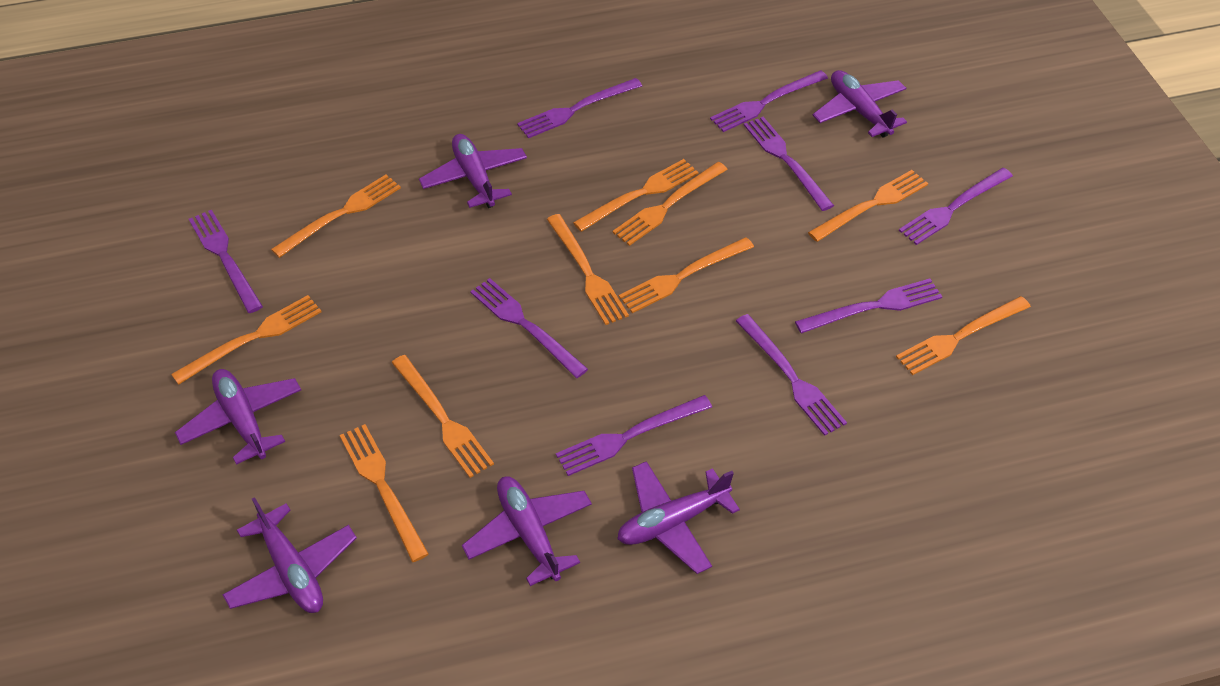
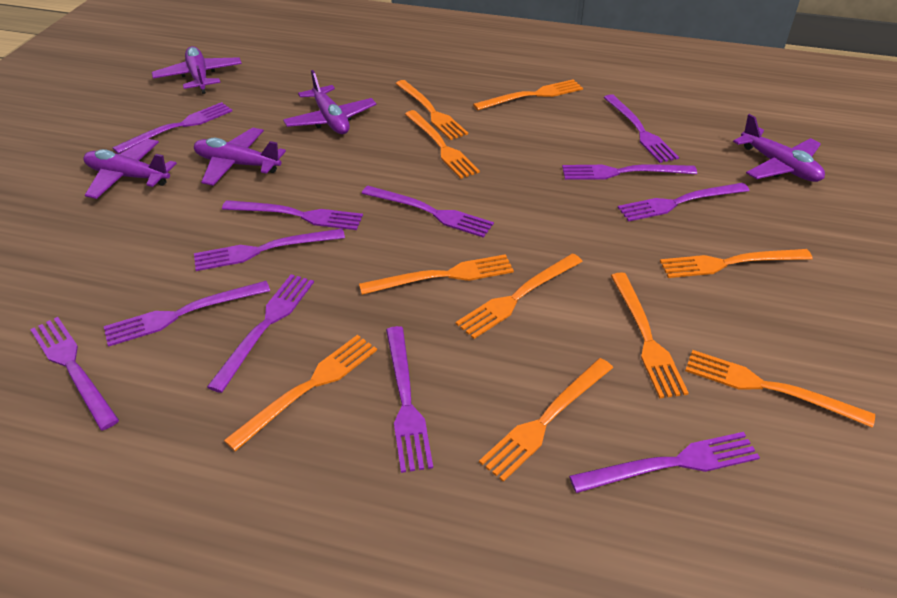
purple fork: [189,210,263,313] [470,278,588,378] [517,78,642,138] [556,395,712,476] [710,70,828,132] [736,314,847,436] [744,117,834,211] [795,278,942,333] [899,168,1013,245] = 9 -> [30,317,119,430] [104,281,270,347] [112,102,232,154] [194,229,345,271] [207,274,314,393] [222,200,363,230] [361,186,494,238] [386,326,433,473] [562,164,697,180] [569,432,760,493] [604,94,679,163] [618,183,750,222] = 12
purple plane: [175,369,301,465] [223,497,357,613] [419,134,527,208] [462,476,592,586] [618,461,740,574] [813,70,907,138] = 6 -> [83,139,177,199] [152,46,242,94] [194,128,286,186] [283,70,376,134] [733,114,825,182] = 5

